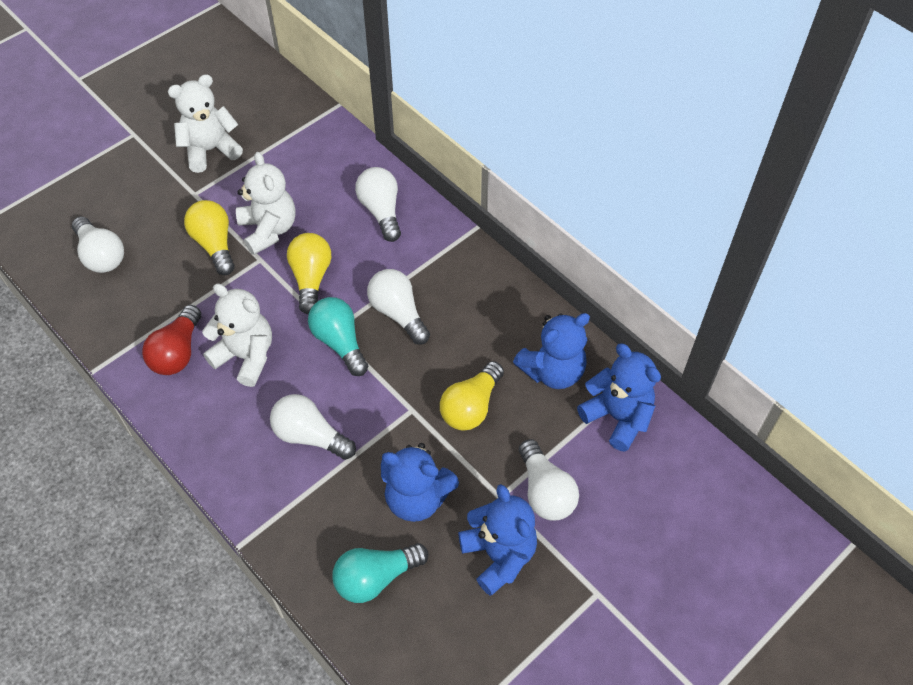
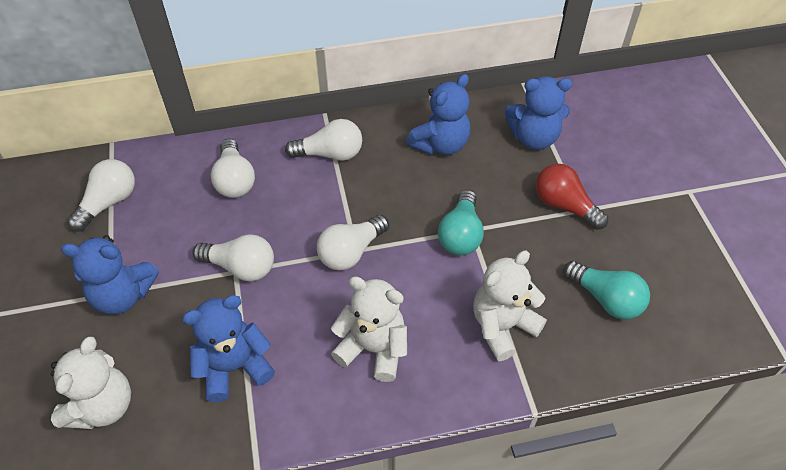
yellow light bulb: [184,200,235,275] [287,233,331,314] [440,361,504,431] = 3 -> none = 0

